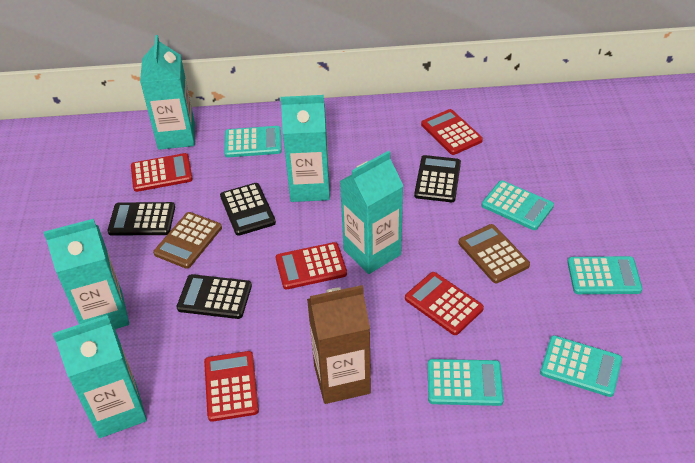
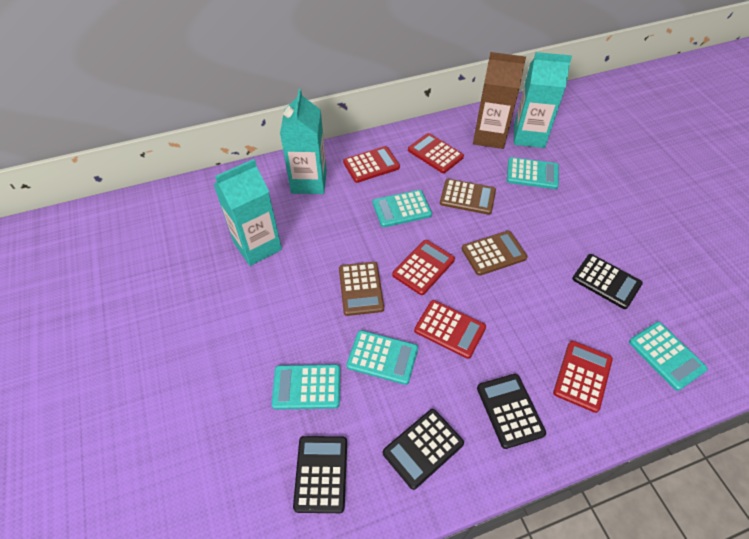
brown calculator: [153,212,222,269] [458,224,530,283] = 2 -> [339,262,384,316] [440,179,496,215] [462,231,528,276] = 3
turquoise carton: [43,219,129,329] [53,315,147,438] [140,35,195,150] [281,95,330,202] [340,151,403,274] = 5 -> [213,159,282,266] [280,89,327,194] [514,52,572,148] = 3

